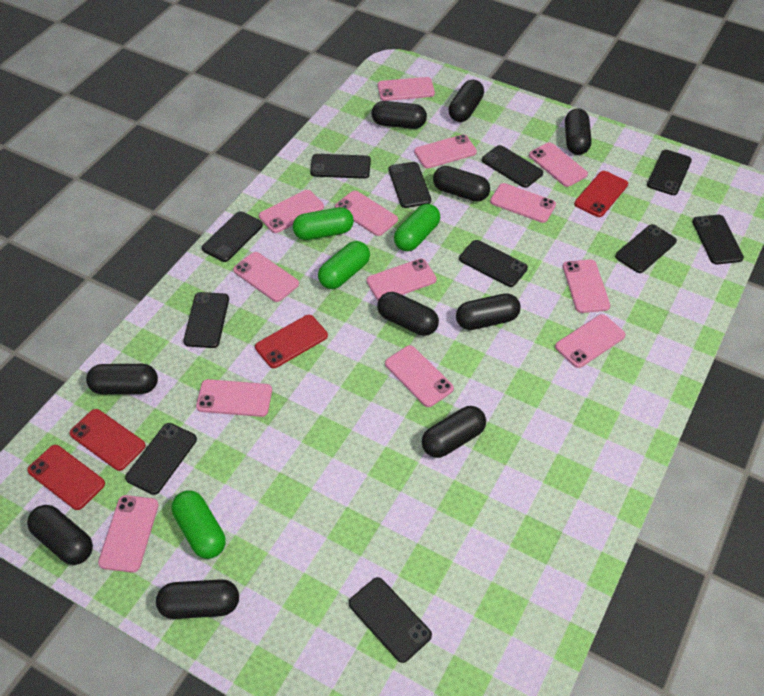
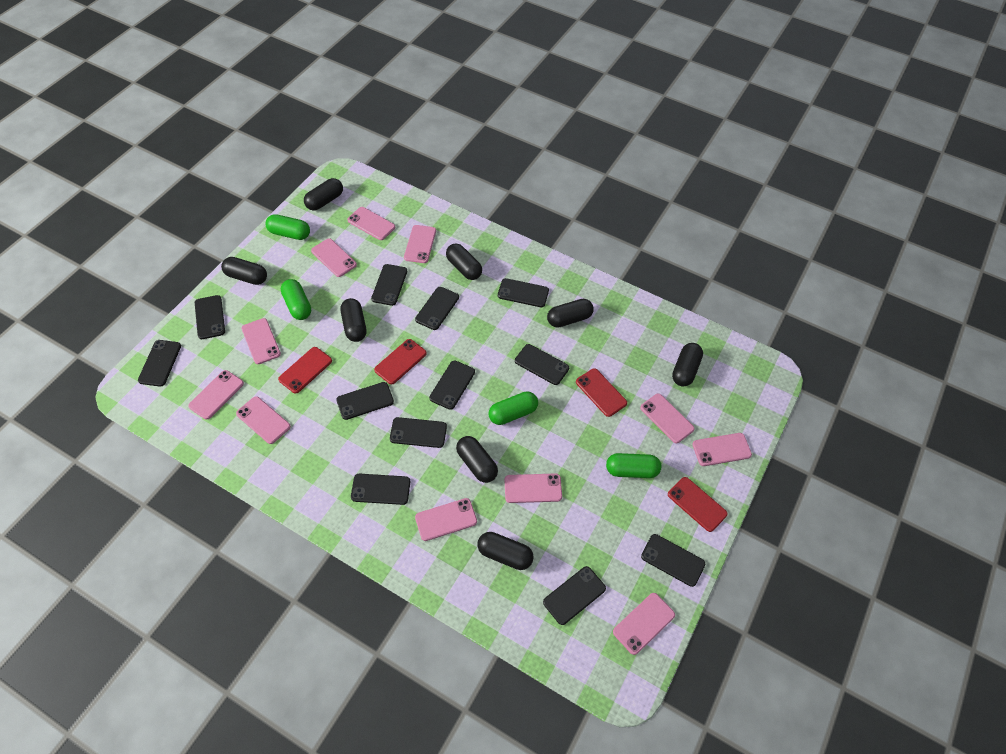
black capsule: [27,505,93,565] [86,364,158,394] [156,579,239,619] [372,101,427,129] [377,292,439,336] [422,406,486,458] [433,166,490,202] [449,80,484,122] [456,293,521,330] [565,108,591,155] = 10 -> [221,257,267,285] [304,178,343,211] [340,298,367,342] [446,243,482,280] [456,436,498,483] [477,532,534,570] [547,299,594,328] [672,343,703,387] = 8
black phone: [125,423,197,495] [183,292,229,348] [202,211,263,262] [310,154,371,179] [349,577,432,663] [389,162,431,208] [459,240,528,287] [482,145,543,188] [615,224,677,273] [647,150,692,195] [692,215,744,265] = 11 -> [138,340,181,387] [195,295,225,339] [336,382,394,420] [351,474,410,505] [371,264,407,306] [390,417,447,448] [415,287,459,330] [429,361,475,410] [498,278,549,307] [515,344,569,385] [543,566,606,625] [641,534,705,587] = 12
pink phone: [98,495,159,573] [196,379,272,417] [233,252,299,302] [259,190,324,233] [335,191,398,236] [367,258,437,300] [378,77,435,101] [385,345,454,407] [414,135,477,168] [490,183,556,223] [529,142,588,187] [555,314,626,368] [563,259,610,313] = 13 -> [188,370,244,419] [236,396,291,444] [241,318,281,364] [311,238,357,277] [347,207,395,240] [404,225,436,263] [415,498,477,541] [504,473,562,503] [613,593,675,655] [640,394,695,443] [692,433,752,466] = 11

